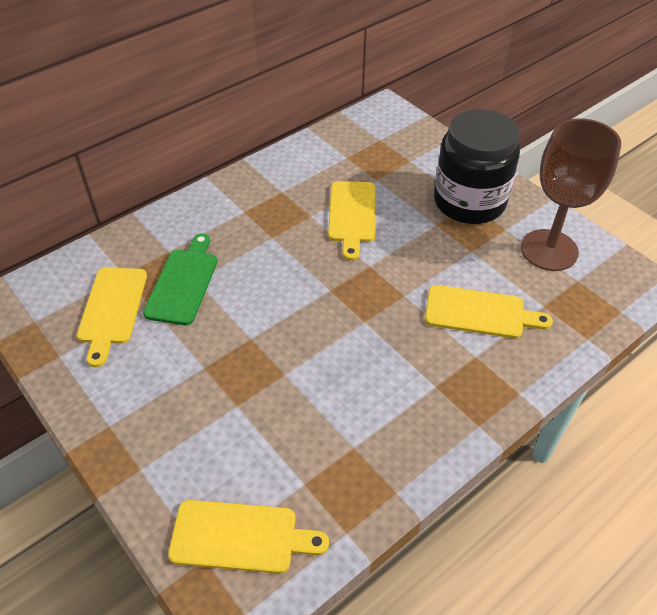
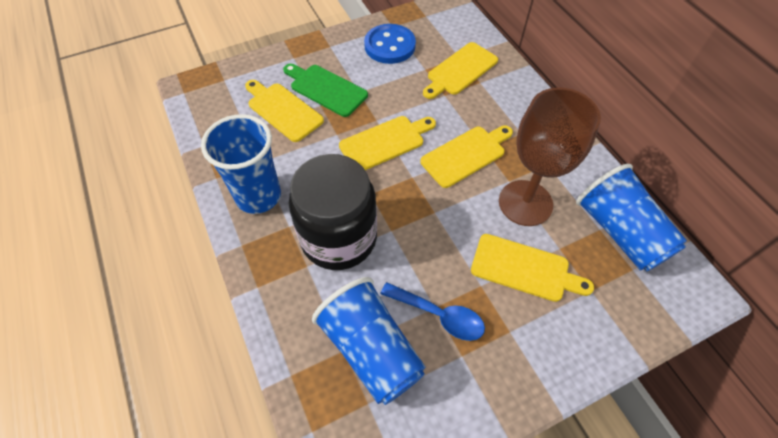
blue button: none = 0 -> [364,24,416,64] = 1
blue cup: none = 0 -> [201,114,281,214] [312,277,426,405] [576,164,687,272] = 3
blue spoon: none = 0 -> [380,282,485,341] = 1
yellow cutting board: [77,268,147,367] [168,500,329,574] [328,181,376,261] [425,285,553,338] = 4 -> [245,80,324,142] [339,116,436,170] [420,125,513,188] [423,42,498,99] [471,234,594,302] = 5

